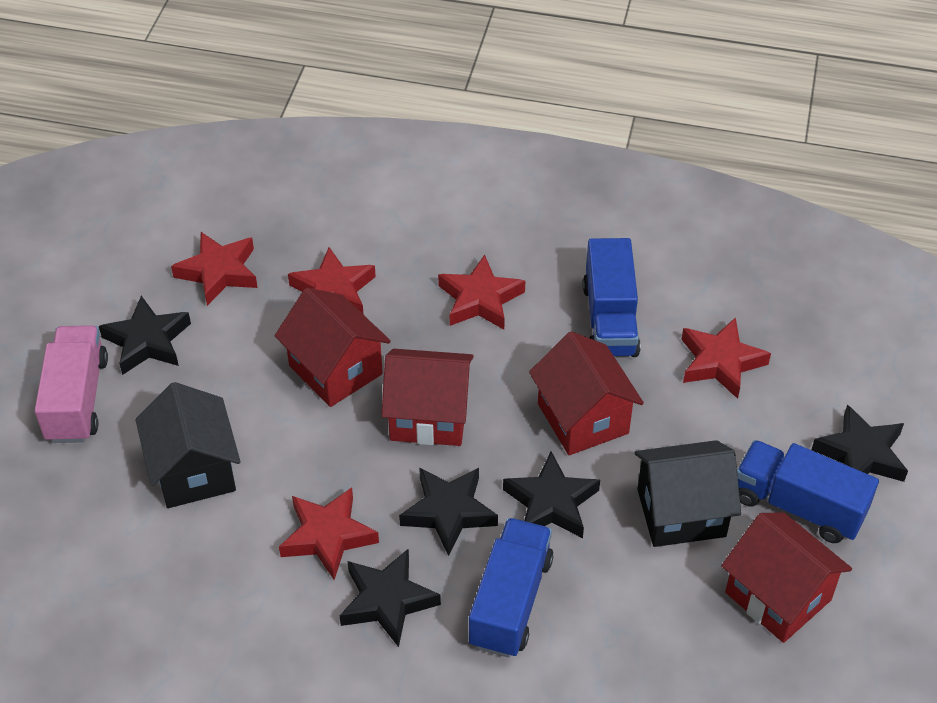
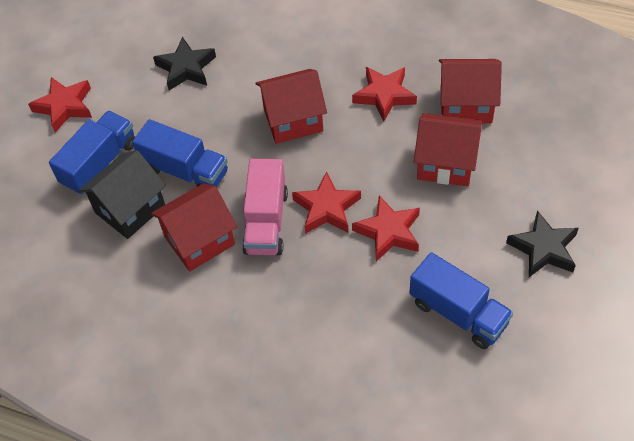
black house: [135,382,241,508] [634,440,741,547] = 2 -> [79,150,166,239] = 1
black star: [99,296,191,375] [340,548,441,647] [399,468,498,556] [503,452,600,538] [811,404,908,482] = 5 -> [153,37,216,90] [506,210,579,277] = 2
red star: [171,232,258,306] [279,488,379,580] [288,247,376,315] [438,255,525,330] [681,317,771,399] = 5 -> [28,77,92,132] [292,171,361,234] [352,67,417,122] [352,196,420,261] = 4

